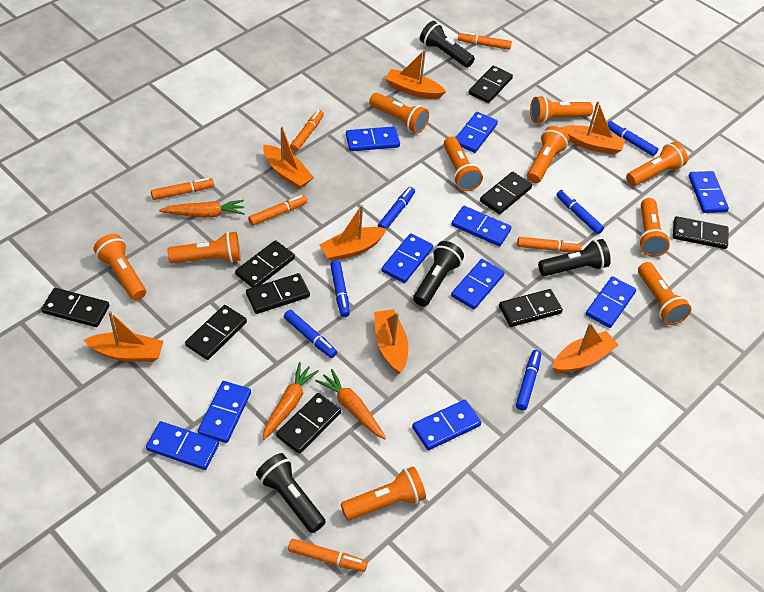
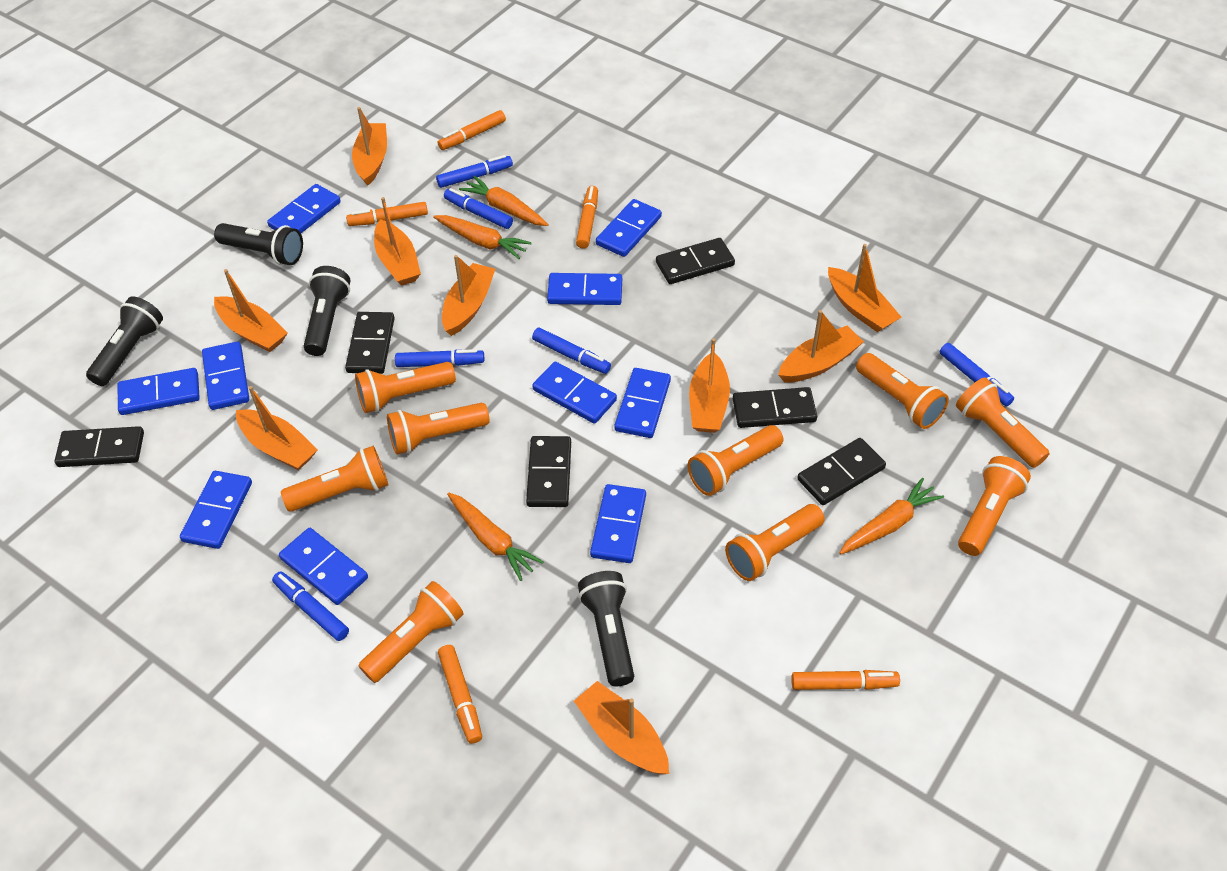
black domino: [41,288,109,327] [185,305,247,360] [235,240,295,287] [246,273,310,314] [276,393,341,454] [468,66,513,103] [480,172,532,214] [499,289,563,327] [673,216,728,249] = 9 -> [55,426,144,467] [345,312,395,374] [526,436,571,507] [656,238,735,284] [733,387,817,428] [797,438,886,505] = 6
orange boat: [83,311,164,362] [263,126,314,189] [319,205,387,261] [374,309,408,374] [385,50,446,99] [552,323,619,373] [561,101,625,155] = 7 -> [214,269,288,352] [236,386,318,470] [352,107,387,186] [374,197,421,286] [442,255,495,336] [574,681,669,774] [689,338,730,433] [778,310,864,382] [828,244,902,332] = 9
orange carrot: [159,200,245,218] [263,362,319,440] [315,369,386,439] = 3 -> [433,215,532,259] [447,493,544,581] [459,176,549,226] [839,478,944,554] = 4
orange flashlight: [93,234,146,300] [168,231,241,264] [341,466,426,521] [369,93,429,134] [444,137,483,191] [527,126,569,183] [530,96,593,124] [626,142,688,186] [638,262,691,325] [639,198,670,257] = 10 -> [281,446,388,512] [355,362,456,413] [358,581,464,683] [387,403,490,454] [688,425,783,496] [725,504,825,581] [856,353,949,429] [956,378,1050,468] [958,456,1031,556] = 9
orange marker: [151,178,214,200] [248,195,308,226] [288,539,367,572] [290,110,324,152] [458,32,512,50] [517,237,582,252] = 6 -> [346,202,428,226] [438,110,506,150] [438,645,482,744] [576,186,598,249] [791,670,900,690] = 5

